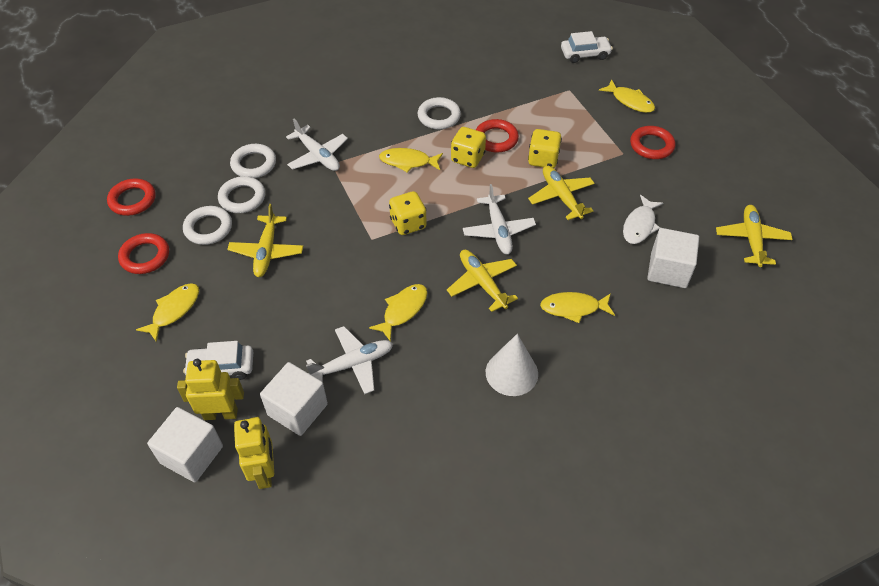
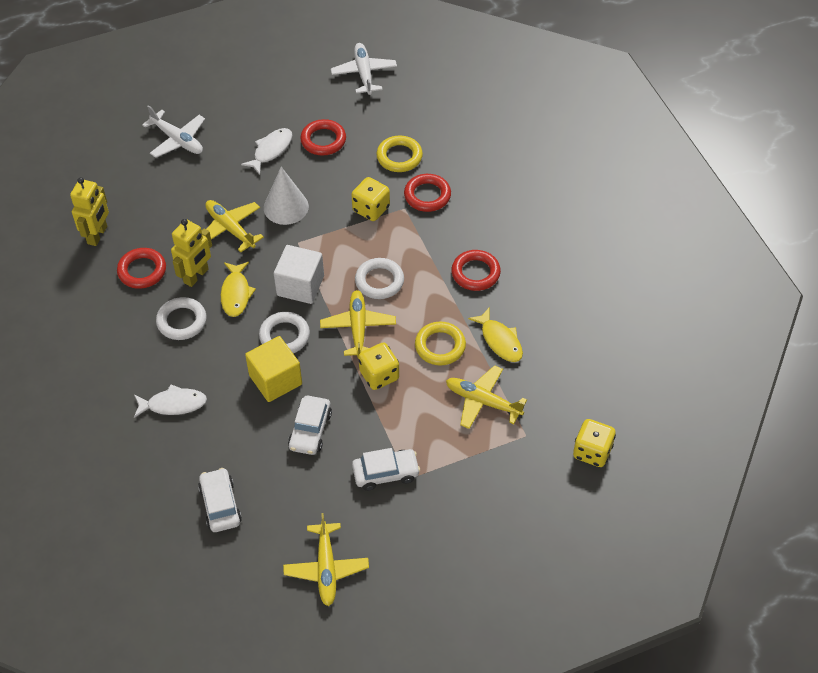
white car: [183,341,253,380] [561,31,613,63] = 2 -> [198,468,242,532] [288,396,332,455] [352,448,420,491] = 3
white cube: [147,407,223,482] [260,362,328,436] [647,228,699,288] = 3 -> [274,245,324,304] = 1
white fish: [623,195,663,244] = 1 -> [134,384,207,418] [241,128,292,174] = 2
white plane: [286,119,348,171] [306,326,393,394] [463,184,536,254] = 3 -> [142,105,205,158] [331,43,397,95] = 2
white ring: [183,206,232,245] [218,176,265,213] [230,144,276,178] [418,97,461,129] = 4 -> [156,297,206,340] [259,312,310,353] [355,258,404,299] = 3
yellow cube: none = 0 -> [245,336,302,402] = 1
yellow fish: [136,283,199,342] [369,284,427,342] [379,148,443,173] [540,292,615,323] [599,80,655,113] = 5 -> [221,262,256,317] [468,308,523,362] = 2
yellow ring: none = 0 -> [376,135,423,172] [415,322,466,365] = 2

